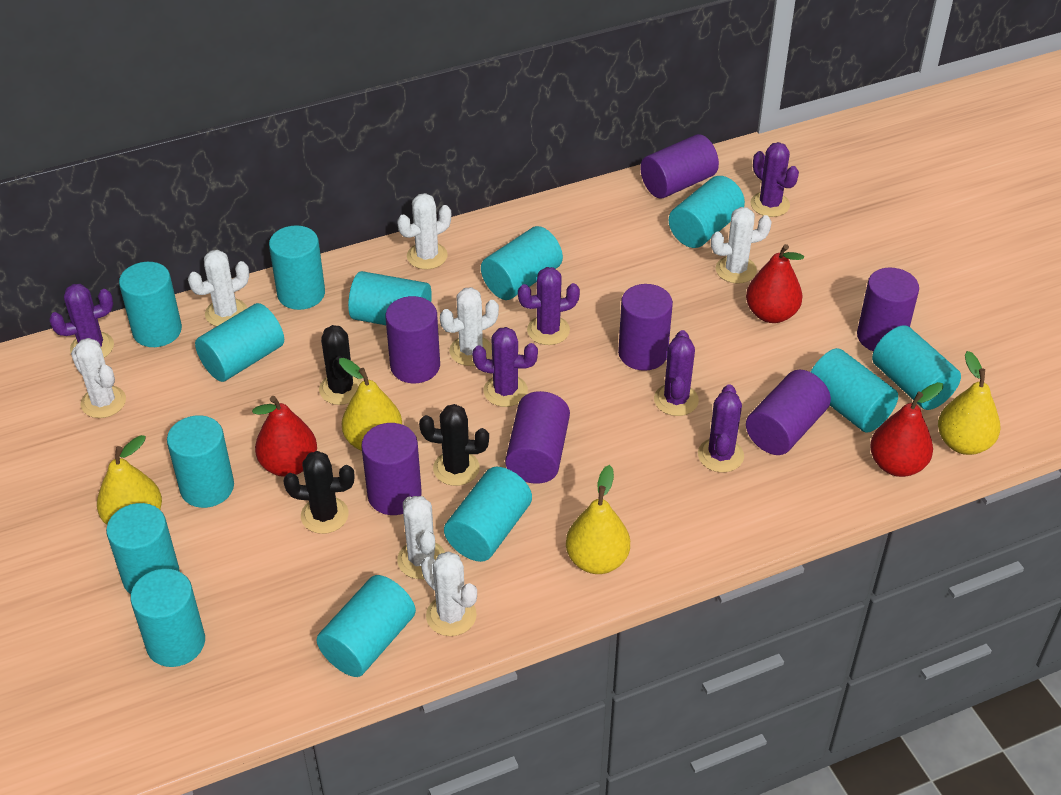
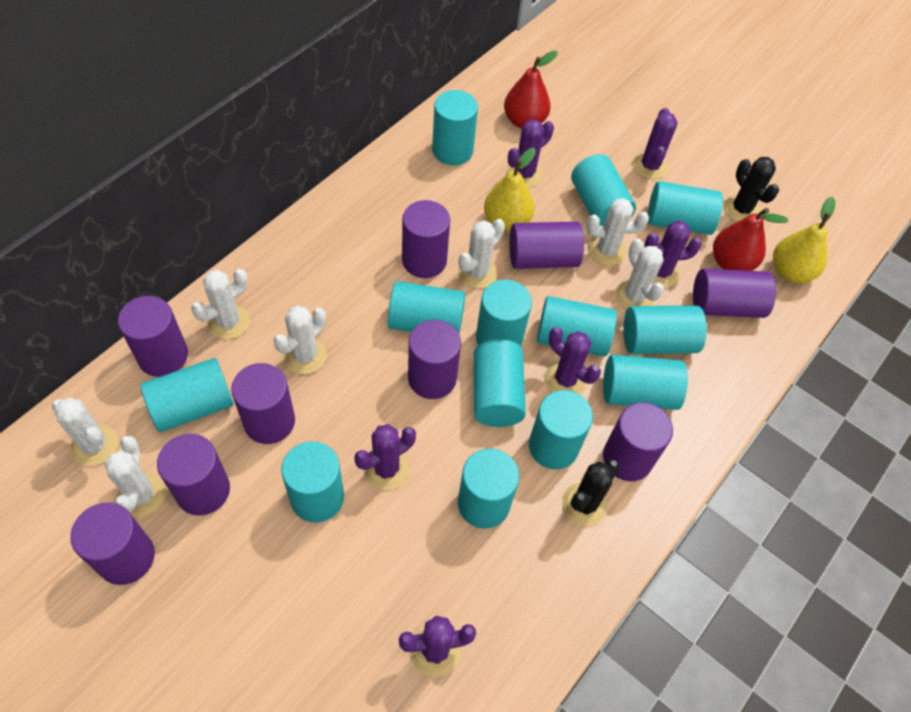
black cactus: [283,451,354,534] [319,325,362,405] [419,404,489,486] = 3 -> [562,459,619,526] [724,157,779,222] = 2
purple cylinder: [361,423,422,515] [385,296,440,383] [505,391,570,484] [618,284,673,371] [640,134,719,199] [746,370,831,455] [857,268,919,352] = 7 -> [70,502,155,585] [118,296,188,377] [157,434,230,515] [231,363,295,444] [402,200,450,278] [408,320,461,399] [510,221,584,269] [603,402,673,481] [693,268,776,318] = 9
red pear: [252,396,317,477] [746,244,804,323] [870,382,943,477] = 3 -> [504,51,558,129] [713,208,788,271] = 2
yellow pear: [97,435,162,525] [339,358,402,451] [566,465,630,574] [938,351,1000,455] = 4 -> [484,148,536,232] [773,197,835,283] = 2

